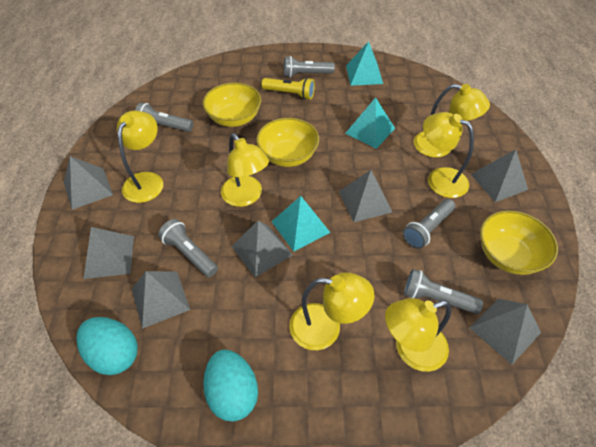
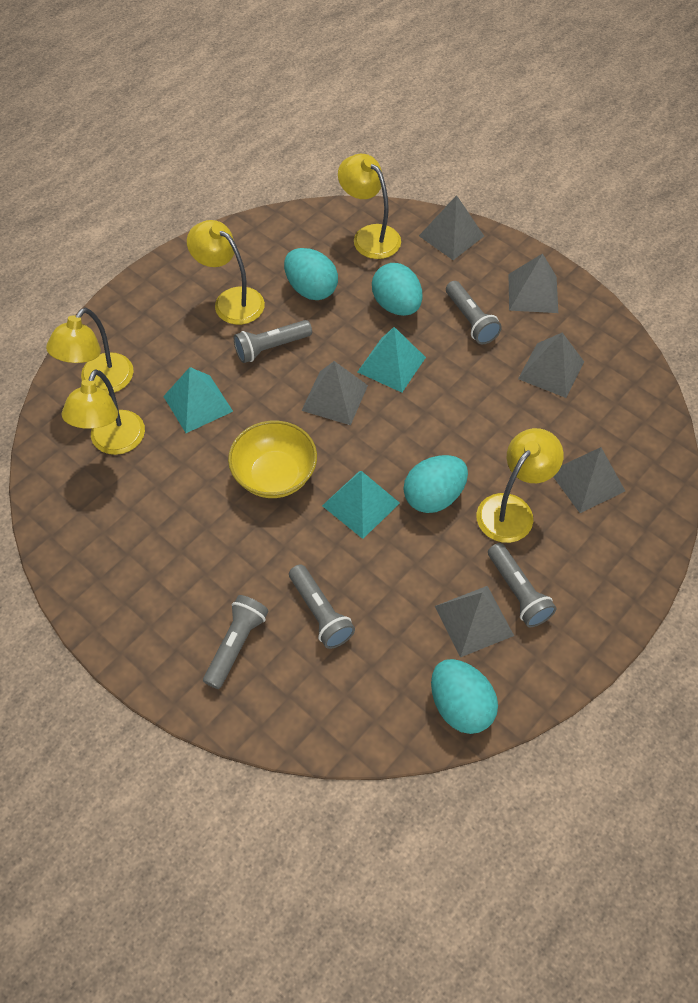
grey pyramid: [64,156,113,210] [83,227,134,279] [131,271,190,329] [231,220,292,278] [339,170,392,222] [469,299,541,365] [471,149,528,202] = 7 -> [301,361,368,425] [419,195,484,260] [435,586,514,657] [509,254,558,313] [518,333,584,398] [553,447,625,513] = 6
turquoise egg: [76,317,138,375] [203,349,258,422] = 2 -> [284,248,338,300] [372,263,422,316] [403,455,468,513] [431,659,498,734] = 4
yellow bowl: [203,83,261,127] [256,118,319,167] [480,210,558,275] = 3 -> [228,421,317,498] = 1
yellow flashlight: [261,77,315,100] = 1 -> none = 0
yellow lamp: [117,111,163,203] [221,133,269,207] [290,272,375,350] [385,298,452,372] [414,84,490,157] [423,112,474,198] = 6 -> [46,308,134,394] [62,369,145,455] [187,220,265,325] [338,154,401,259] [476,428,564,543] = 5

